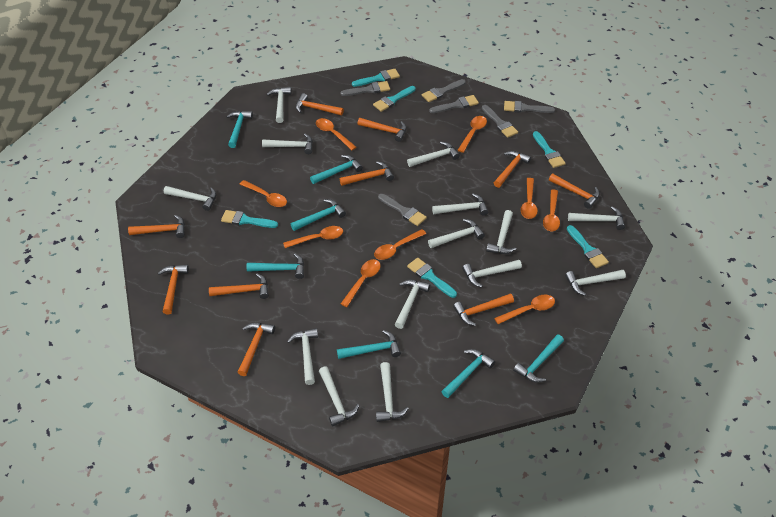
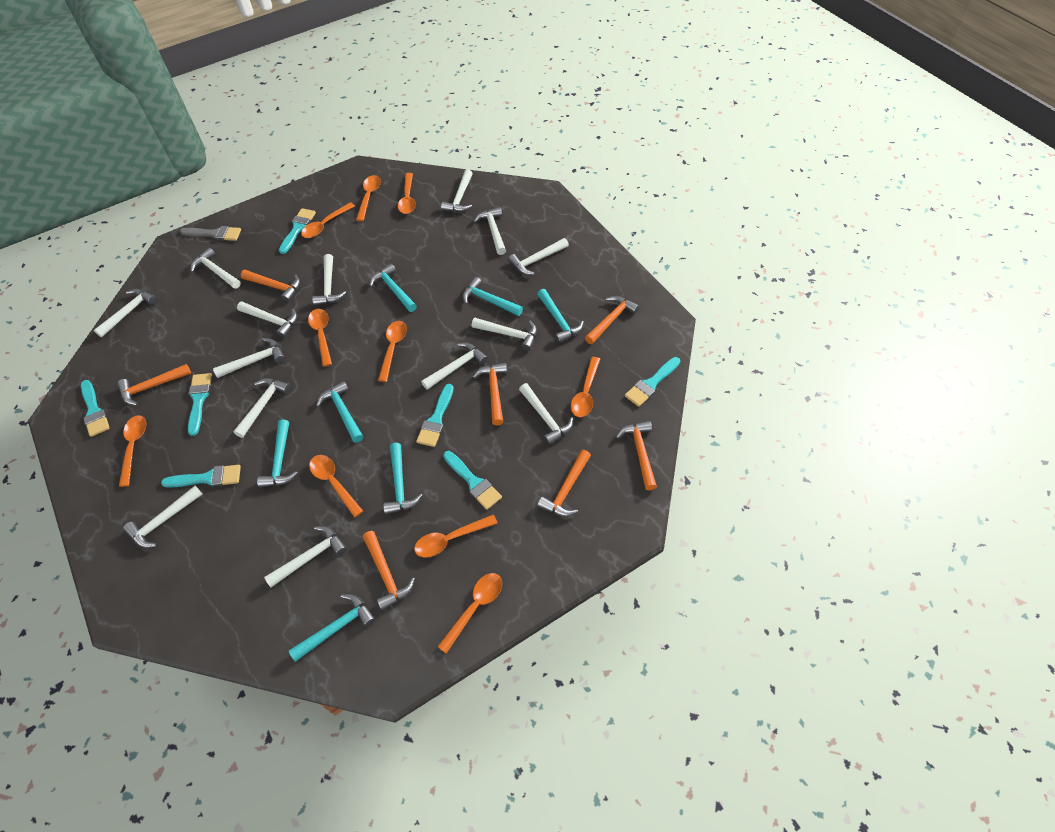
grey brush: [340,81,390,96] [378,194,427,226] [422,79,466,102] [429,95,479,113] [482,105,518,138] [504,101,555,113] = 6 -> [180,226,241,241] = 1
orange hammer: [128,215,185,238] [158,265,189,314] [209,274,269,299] [237,323,275,376] [296,93,344,115] [340,161,394,186] [357,118,406,142] [453,293,514,326] [494,151,531,188] [549,174,600,209] = 10 -> [117,364,191,405] [241,270,300,302] [363,531,415,611] [473,362,507,425] [537,450,591,517] [585,296,639,344] [616,421,657,490] = 7
orange spoon: [240,180,287,207] [283,226,343,248] [316,118,356,150] [341,259,381,307] [374,229,426,260] [458,116,487,153] [494,295,555,324] [521,178,538,219] [543,190,560,231] = 9 -> [119,415,146,487] [301,202,355,238] [308,309,332,367] [309,455,363,518] [356,175,381,222] [378,321,407,382] [398,173,416,214] [414,514,498,558] [437,573,502,654] [571,357,600,417] = 10
turquoise brush: [221,210,278,228] [352,69,400,87] [373,86,416,112] [407,258,457,298] [533,131,566,168] [567,225,609,268] = 6 -> [81,380,110,437] [161,465,241,488] [188,373,212,436] [279,208,316,254] [416,384,454,447] [443,451,502,510] [625,357,680,407] = 7

